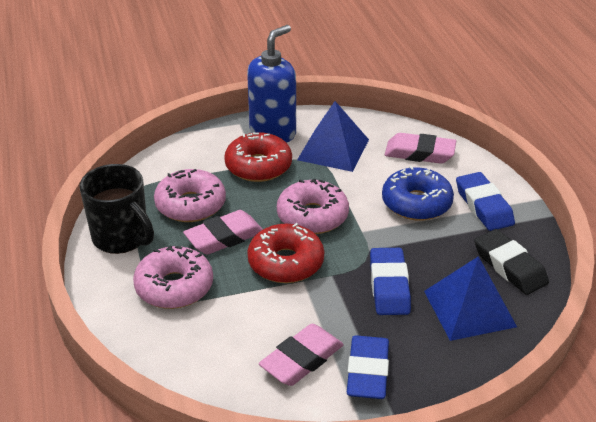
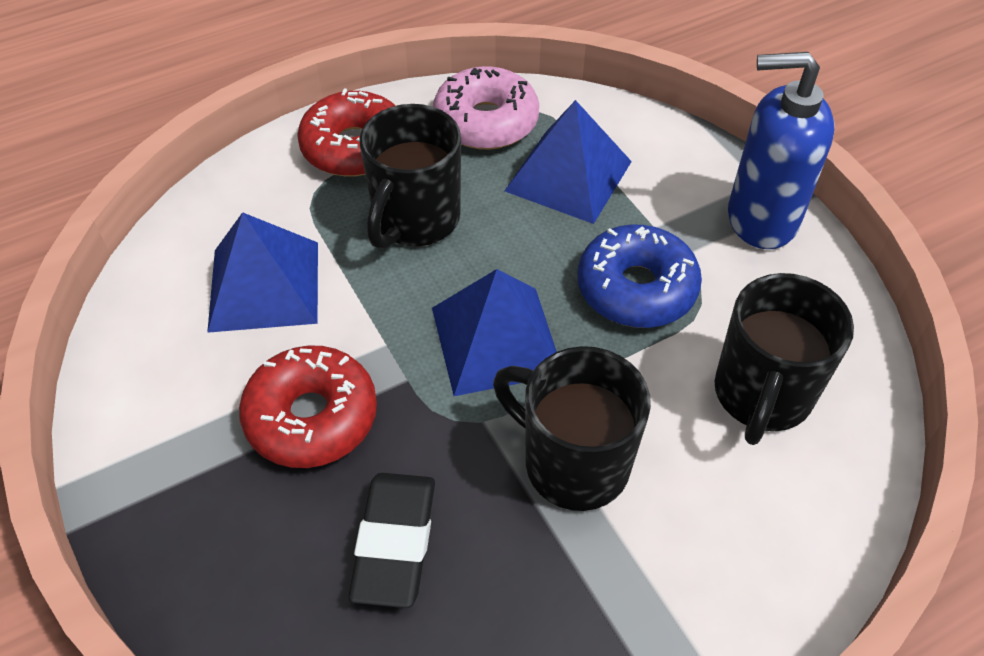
black mug: [79,164,154,254] = 1 -> [359,104,461,249] [493,346,651,511] [715,273,854,445] = 3
blue eraser: [347,335,389,399] [370,248,411,315] [456,172,515,231] = 3 -> none = 0
blue pyramid: [297,101,369,172] [424,256,517,341] = 2 -> [207,212,318,333] [432,269,557,396] [505,100,632,224] = 3
pink donut: [133,245,213,309] [154,169,226,222] [277,178,349,234] = 3 -> [433,66,539,150] = 1
pink eraser: [183,210,263,255] [259,324,344,386] [385,133,456,164] = 3 -> none = 0

